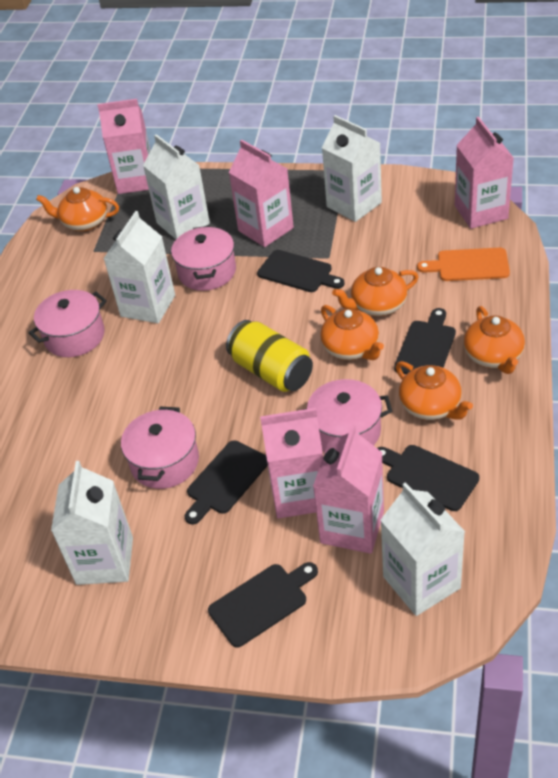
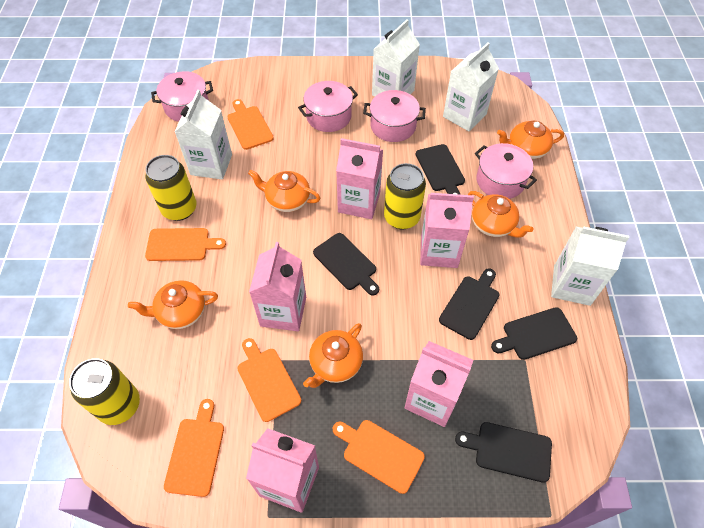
orange cutting board: [417,248,510,281] = 1 -> [145,228,226,261] [164,399,224,497] [227,99,274,150] [237,338,301,422] [333,420,425,494] = 5
white carton: [51,461,133,585] [103,211,175,323] [143,134,210,239] [322,115,382,222] [381,482,465,616] = 5 -> [175,90,232,180] [372,19,420,97] [443,43,499,131] [551,227,629,306] = 4
yellow can: [226,320,313,392] = 1 -> [69,358,140,425] [145,155,197,221] [384,163,426,229] = 3

